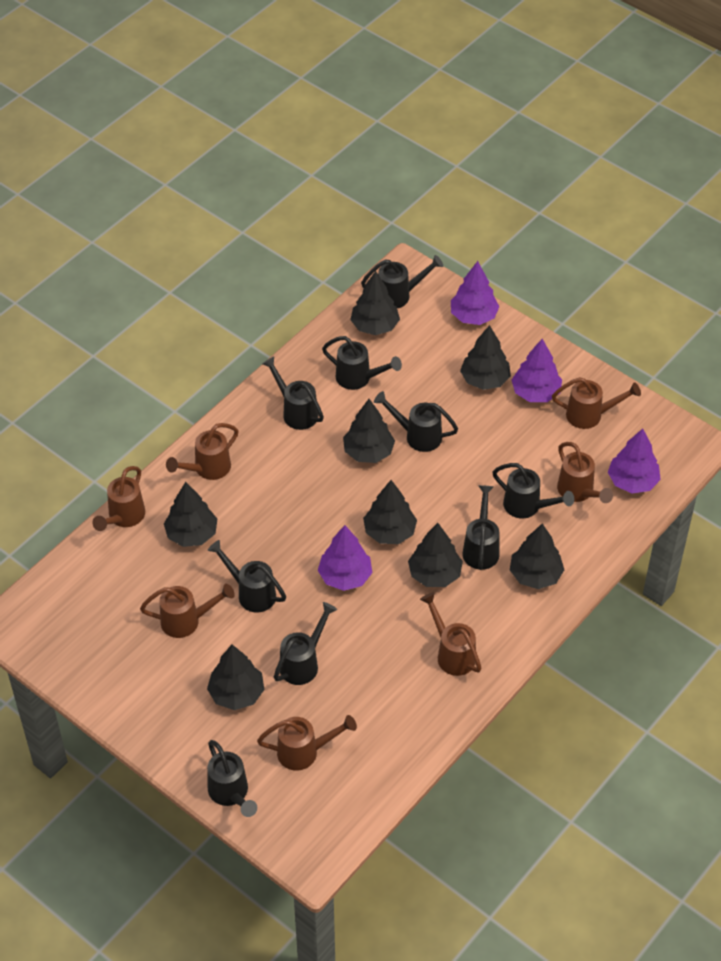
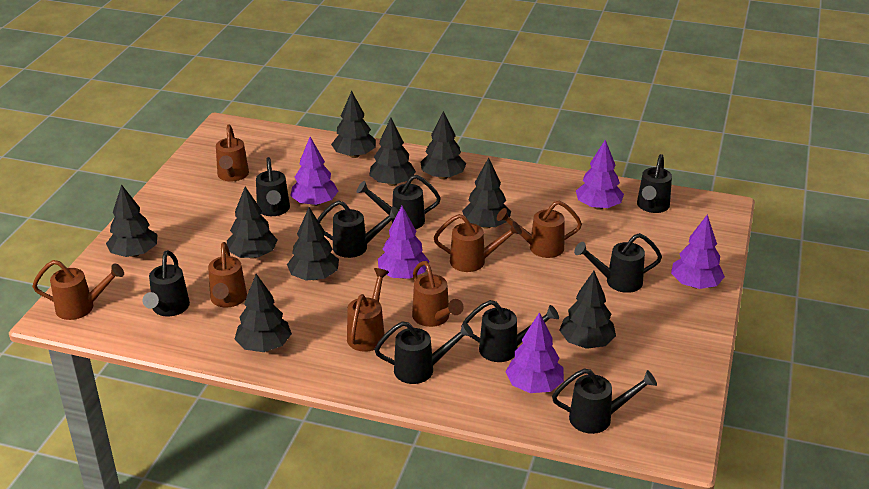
black tree: [164,482,217,547] [207,645,264,710] [343,399,395,463] [350,271,400,335] [363,480,417,544] [408,523,463,587] [460,325,511,390] [510,524,564,589] = 8 -> [106,184,158,257] [227,186,277,259] [235,274,292,352] [287,207,339,281] [331,91,376,158] [369,118,416,186] [420,111,467,179] [462,158,511,229] [559,271,616,349] = 9
purple tree: [318,525,372,591] [451,261,500,325] [512,339,562,402] [608,428,661,493] = 4 -> [290,137,338,206] [378,206,430,279] [505,312,564,393] [576,140,624,210] [671,214,725,289] = 5

